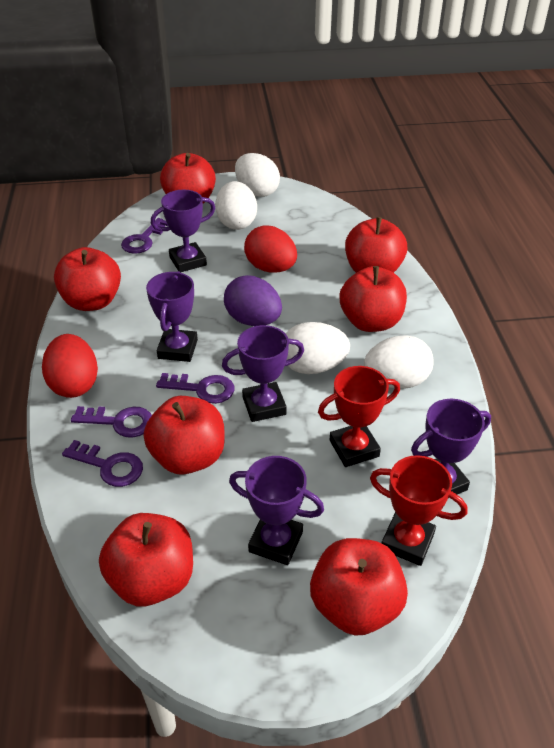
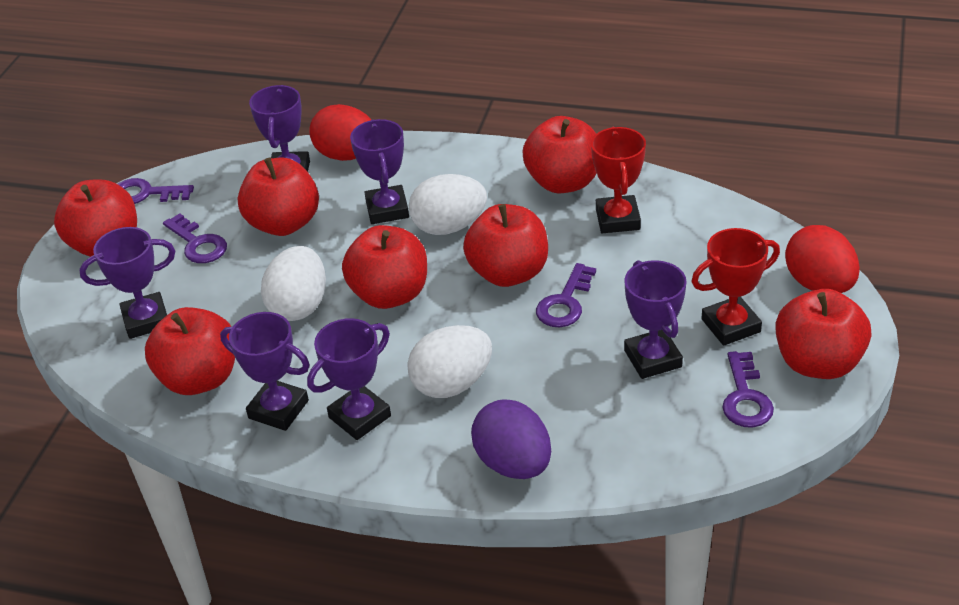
purple trophy: [146,271,198,362] [151,190,215,272] [222,325,304,422] [229,456,324,565] [411,399,491,494] = 5 -> [79,227,175,339] [220,312,310,431] [249,85,310,172] [307,318,391,440] [350,119,409,224] [624,260,686,379] = 6
white egg: [215,181,257,230] [235,153,280,197] [286,322,350,374] [364,335,434,389] = 4 -> [261,246,326,321] [407,325,492,398] [409,174,487,235] = 3

